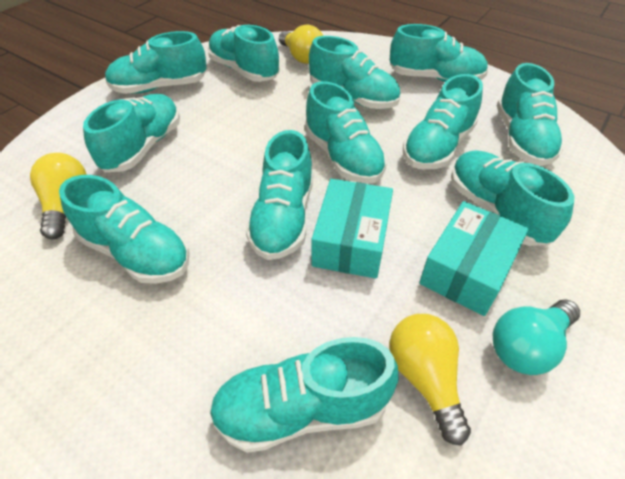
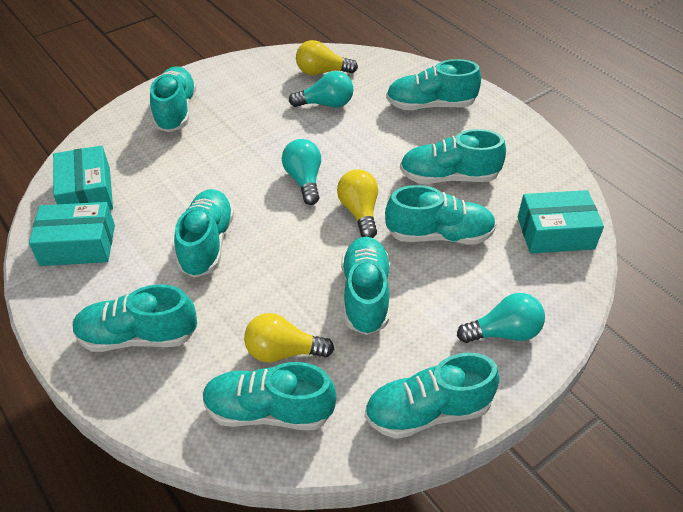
turquoise box: [312,179,393,279] [419,201,529,316] = 2 -> [29,202,115,266] [53,145,113,210] [518,190,604,254] = 3
turquoise light bulb: [493,299,580,375] = 1 -> [282,139,321,205] [289,71,354,108] [457,293,545,343] = 3
turquoise shoe: [59,175,190,284] [83,94,180,172] [105,31,207,94] [208,25,280,82] [209,337,399,453] [246,130,313,260] [305,81,387,183] [309,36,400,109] [390,24,488,82] [403,74,483,169] [451,150,575,246] [497,63,564,166] = 12 -> [72,284,197,352] [150,66,197,132] [174,189,235,278] [202,362,337,430] [341,237,390,335] [365,352,500,439] [385,185,496,245] [386,59,481,110] [400,129,506,184] = 9

